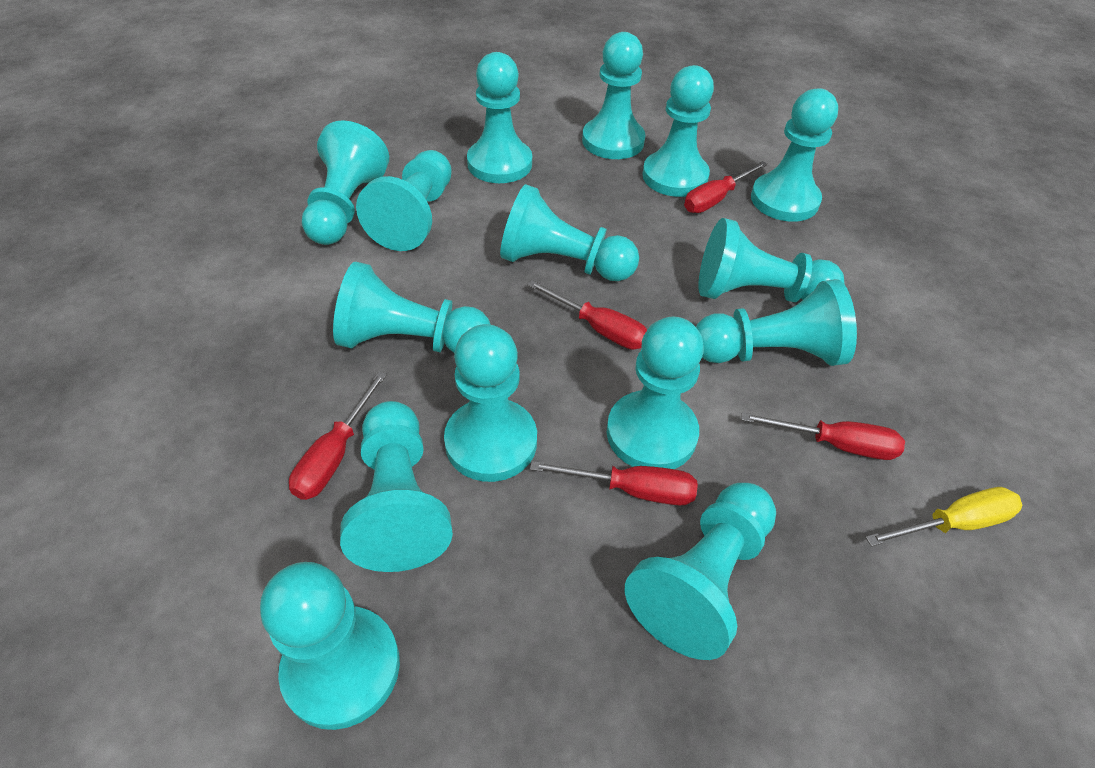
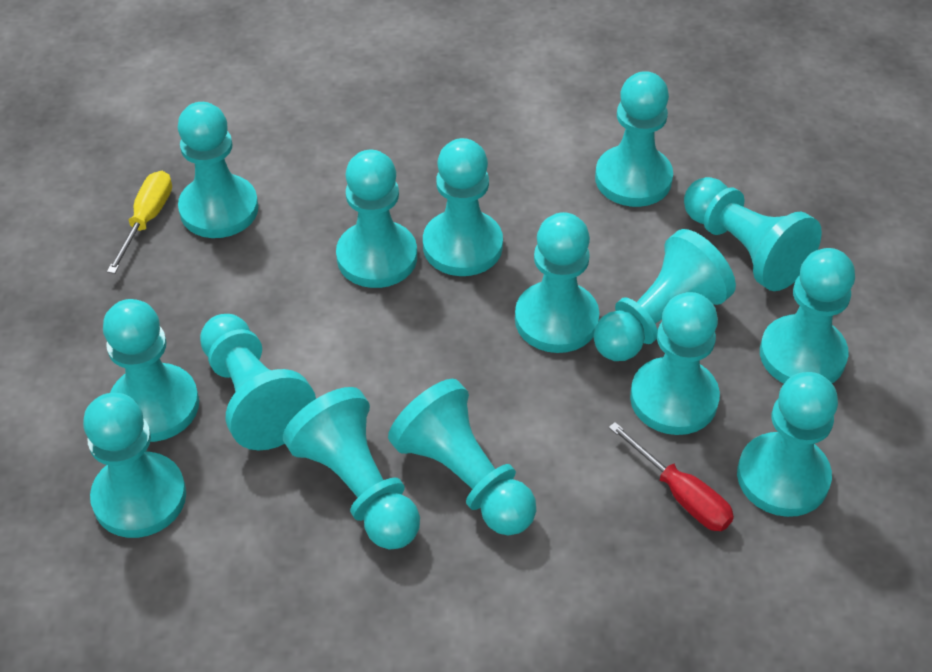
red screwdriver: [289,371,387,500] [527,280,647,349] [530,461,698,506] [684,161,768,213] [741,412,905,460] = 5 -> [609,422,734,531] = 1

